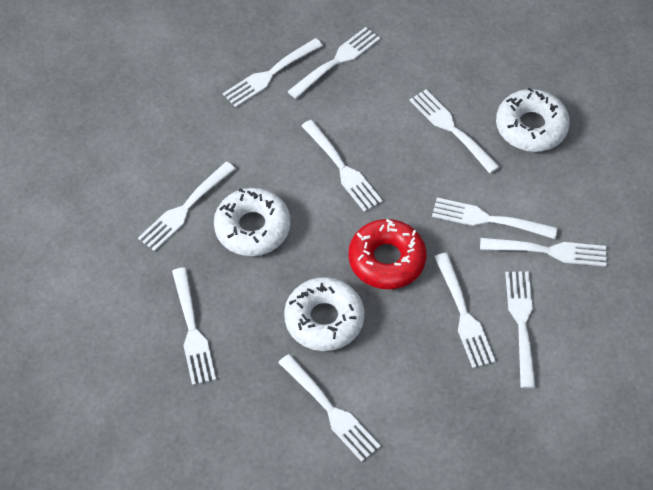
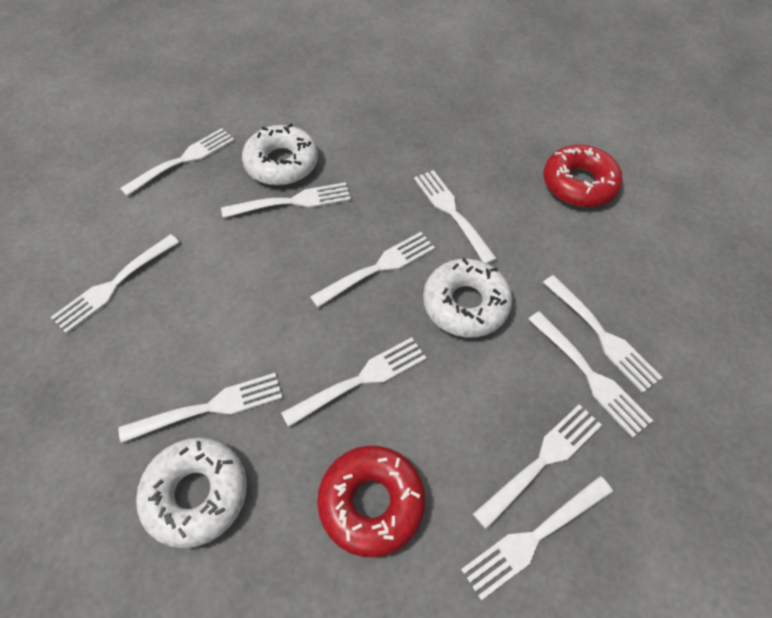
red donut: [348,219,426,289] = 1 -> [317,446,425,558] [544,145,623,207] = 2

